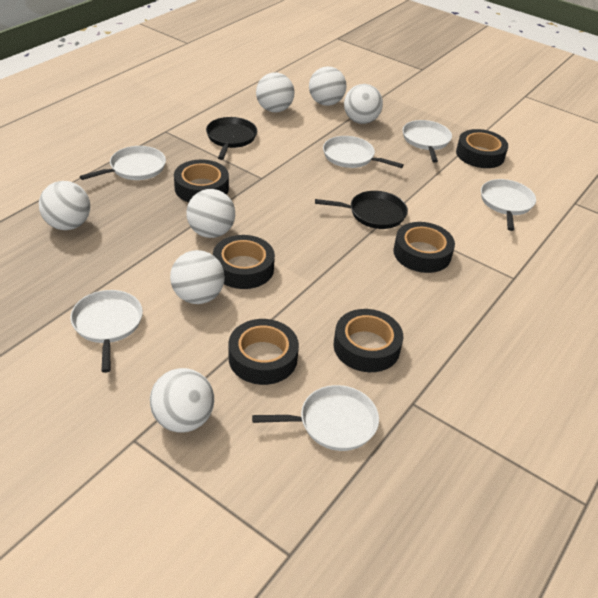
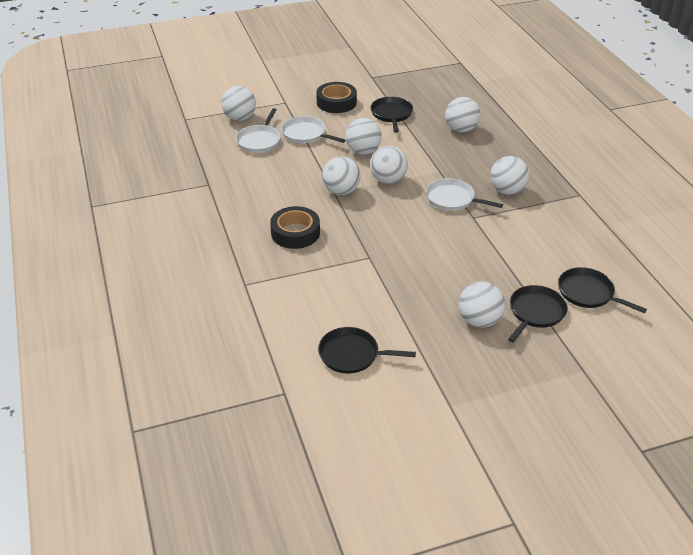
black pan: [206,117,257,160] [315,191,408,229] = 2 -> [318,327,416,374] [371,97,413,133] [508,285,568,342] [558,267,647,313] = 4
black tape: [174,159,229,202] [213,235,275,289] [229,319,299,385] [333,309,403,372] [393,222,455,273] [456,129,508,168] = 6 -> [270,206,320,249] [316,82,357,113] = 2
white pan: [70,290,143,373] [80,146,166,180] [252,385,379,451] [323,136,404,168] [403,120,452,162] [481,179,536,231] = 6 -> [236,108,281,153] [281,116,346,143] [426,178,503,211] = 3

